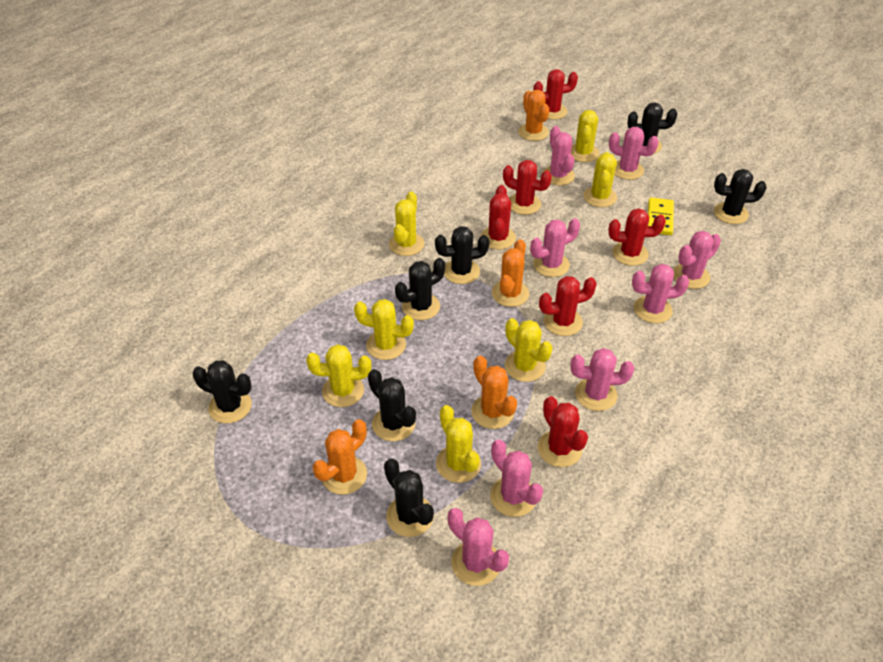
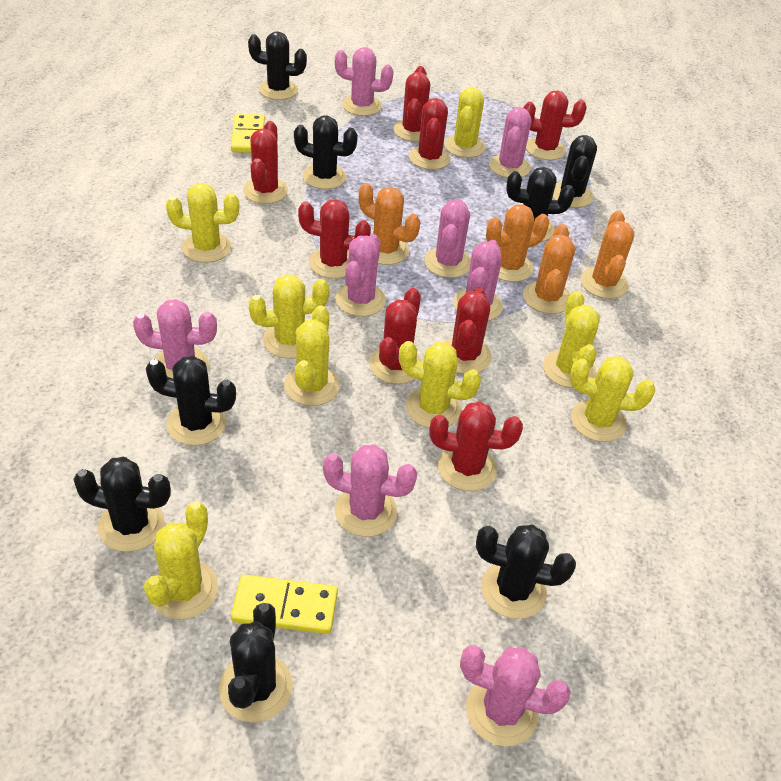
black cactus: [192,360,252,423] [368,369,416,441] [384,458,434,537] [395,258,445,320] [435,226,489,284] [627,102,677,154] [714,169,767,224] = 7 -> [73,457,171,552] [146,356,236,446] [219,603,293,722] [248,31,307,100] [294,116,358,189] [476,525,576,619] [506,167,575,242] [552,135,597,208] = 8
red cactus: [481,185,516,250] [503,160,552,215] [533,69,578,120] [538,396,588,467] [539,276,597,336] [608,208,666,266] = 6 -> [243,121,288,204] [298,199,371,279] [369,288,422,384] [393,66,430,142] [409,98,451,170] [429,402,523,491] [444,287,492,374] [523,90,587,160] = 8
yellow cactus: [306,344,371,407] [354,299,414,360] [389,192,425,256] [436,405,481,483] [505,318,553,382] [571,110,599,162] [583,152,617,207] = 7 -> [144,501,218,619] [166,183,239,263] [248,274,330,359] [284,305,340,406] [399,341,481,428] [444,87,485,158] [543,291,600,388] [570,356,655,442] = 8
yellow domino: [648,197,674,235] = 1 -> [231,114,265,153] [231,574,338,634] = 2

